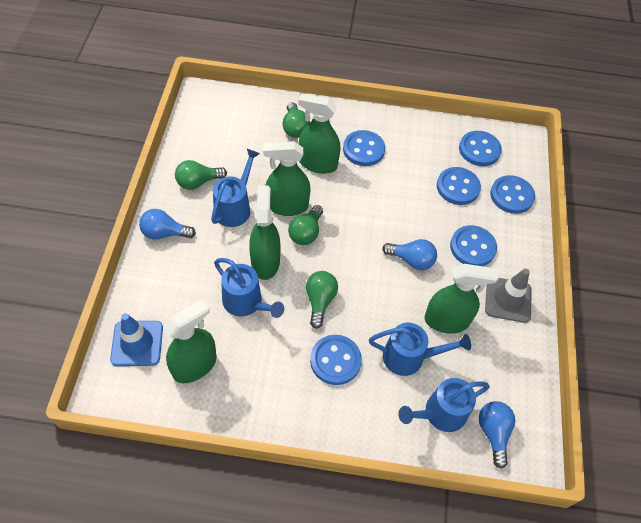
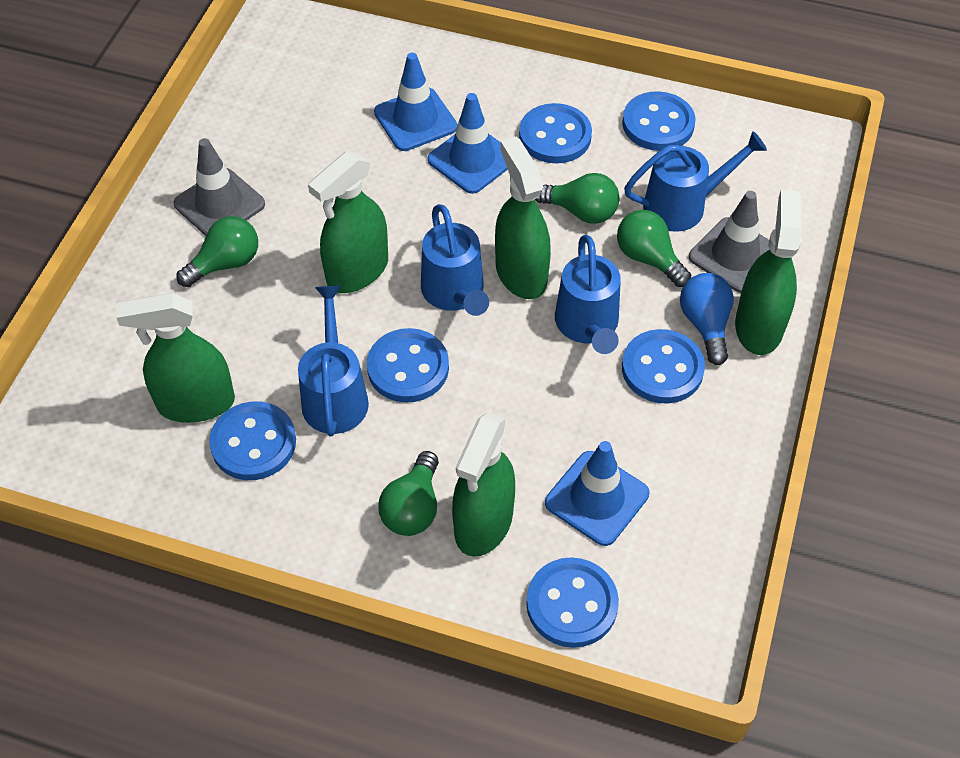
blue light bulb: [139,209,196,240] [382,239,437,270] [479,401,515,469] = 3 -> [680,273,734,365] = 1
blue traffic cone: [110,313,163,366] = 1 -> [374,53,457,151] [428,93,508,194] [545,441,649,546] = 3
grey traffic cone: [485,269,532,323] = 1 -> [173,138,265,236] [689,191,770,293] = 2

